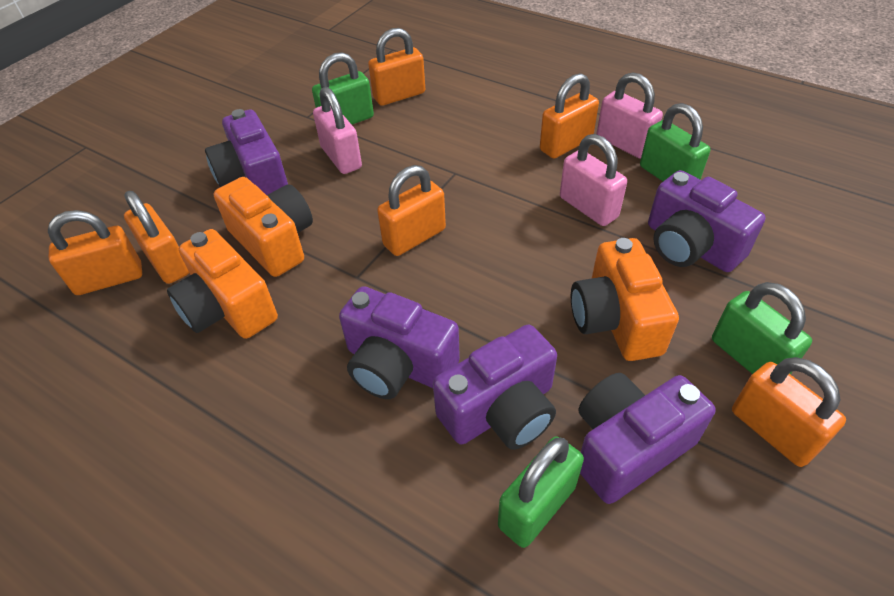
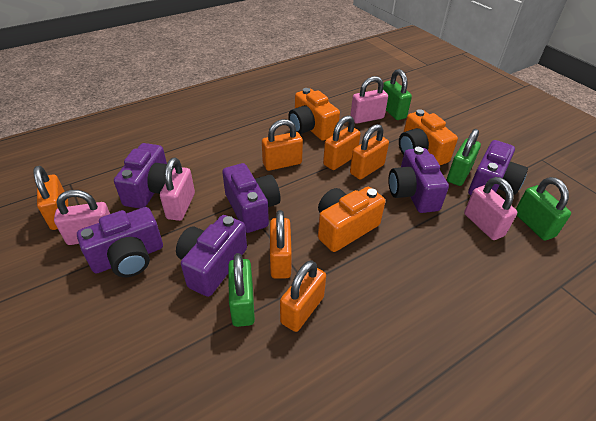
pink padlock: [313,87,362,174] [560,134,627,226] [597,72,663,159] = 3 -> [54,190,110,245] [160,158,195,221] [350,76,388,124] [464,177,517,240] = 4
purple camera: [205,109,288,195] [339,286,460,399] [433,325,557,450] [579,373,716,504] [648,170,766,272] = 5 -> [77,207,163,277] [114,143,175,209] [176,215,247,297] [222,163,281,233] [388,147,449,213] [468,140,528,195] = 6

